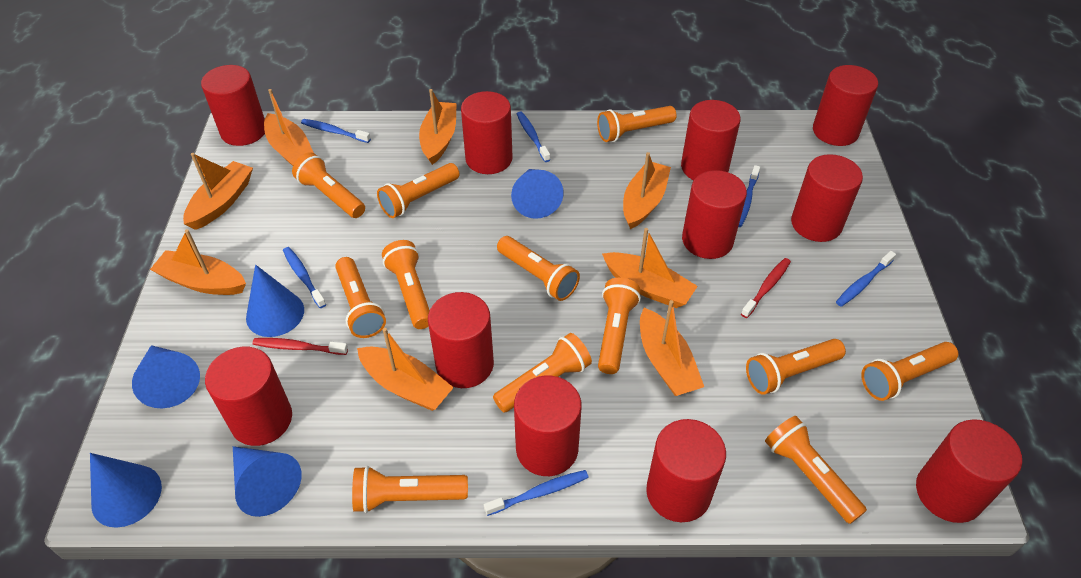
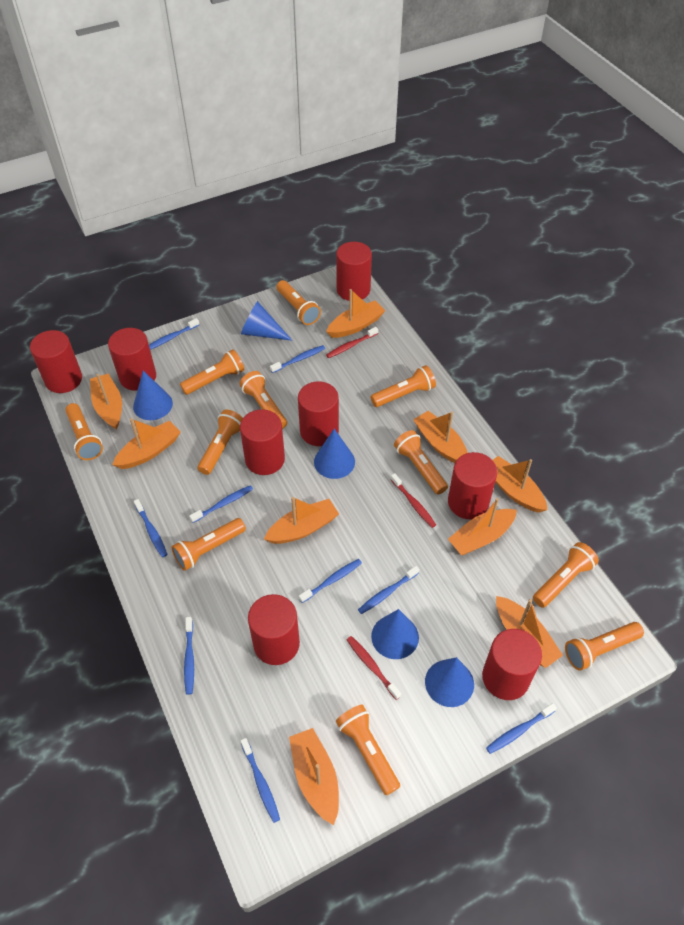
blue toothbrush: [283,247,326,308] [301,119,371,143] [484,470,589,516] [517,111,550,162] [738,165,760,227] [836,251,896,307] = 6 -> [134,499,168,557] [149,318,199,350] [184,617,194,695] [189,485,253,523] [241,738,280,823] [270,345,325,373] [299,559,362,603] [358,566,419,614] [486,703,557,754] = 9
orange boat: [150,229,246,295] [183,153,253,230] [264,89,314,166] [357,328,454,411] [419,89,457,165] [602,228,698,308] [623,152,671,229] [640,300,704,396] = 8 -> [90,373,122,430] [112,418,181,469] [264,497,339,544] [289,728,339,825] [326,289,386,338] [413,411,468,463] [448,498,517,555] [493,456,547,513] [496,596,563,668] = 9
orange flashlight: [292,152,365,218] [335,257,386,338] [352,466,468,513] [377,163,460,218] [382,240,430,329] [493,333,592,412] [497,236,580,301] [597,106,677,142] [598,278,641,374] [746,339,846,395] [765,416,867,524] [861,342,958,401] = 12 -> [65,403,103,460] [171,518,246,571] [180,349,244,395] [197,410,243,475] [240,371,287,429] [276,280,321,325] [336,705,400,795] [371,365,436,407] [394,430,448,495] [533,542,599,608] [565,622,644,671] = 11
red cylinder: [201,65,265,146] [205,347,292,446] [428,292,494,388] [461,91,513,174] [514,375,581,476] [646,419,726,522] [681,100,741,180] [682,170,747,259] [791,154,863,242] [813,65,878,146] [916,419,1022,523] = 11 -> [30,330,82,393] [108,328,156,391] [240,409,285,475] [248,594,300,665] [298,381,339,446] [336,242,372,301] [448,452,497,519] [482,629,542,700] = 8
red toothbrush: [253,338,348,355] [741,258,791,318] = 2 -> [326,327,378,358] [347,636,401,700] [390,473,436,528] = 3

